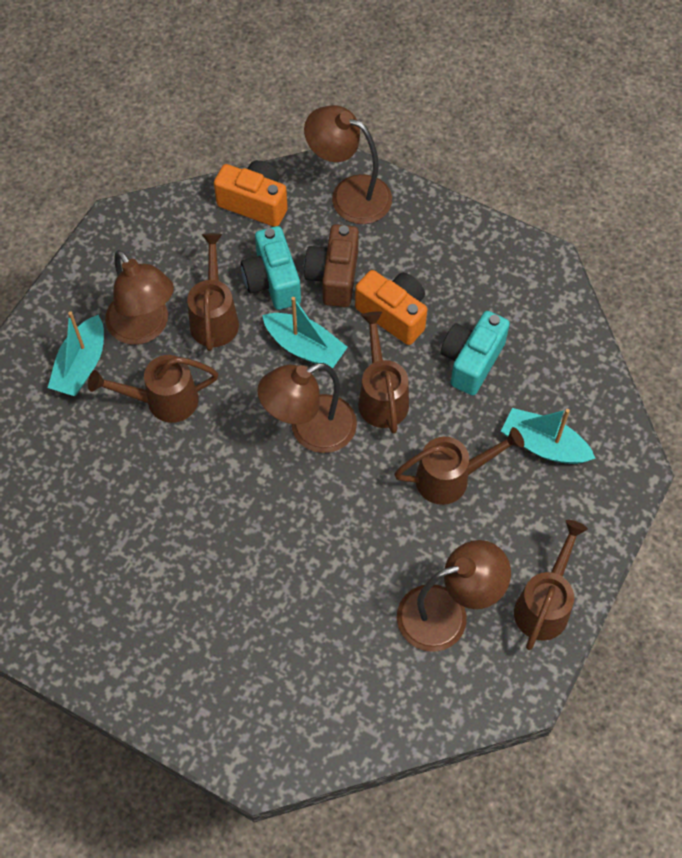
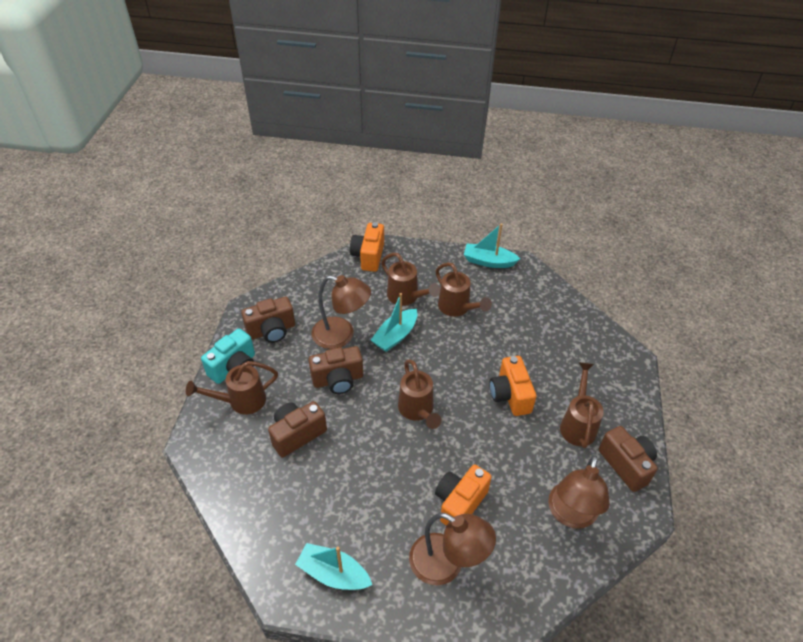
brown camera: [304,224,359,307] = 1 -> [241,297,295,343] [268,401,327,457] [309,346,363,394] [599,426,658,492] = 4
brown lamp: [105,250,174,345] [257,363,357,453] [304,105,392,224] [397,540,511,652] = 4 -> [312,275,371,349] [409,513,496,585] [548,455,610,528] = 3
orange camera: [214,160,288,227] [355,270,427,345] = 2 -> [350,222,384,272] [435,465,492,526] [489,356,536,416] = 3
turquoise camera: [241,226,301,310] [441,311,510,395] = 2 -> [201,328,255,384] = 1

